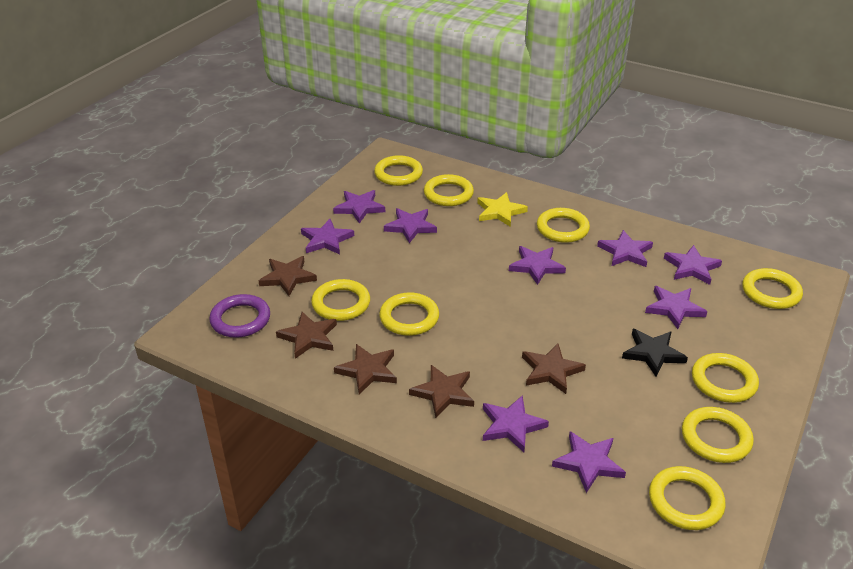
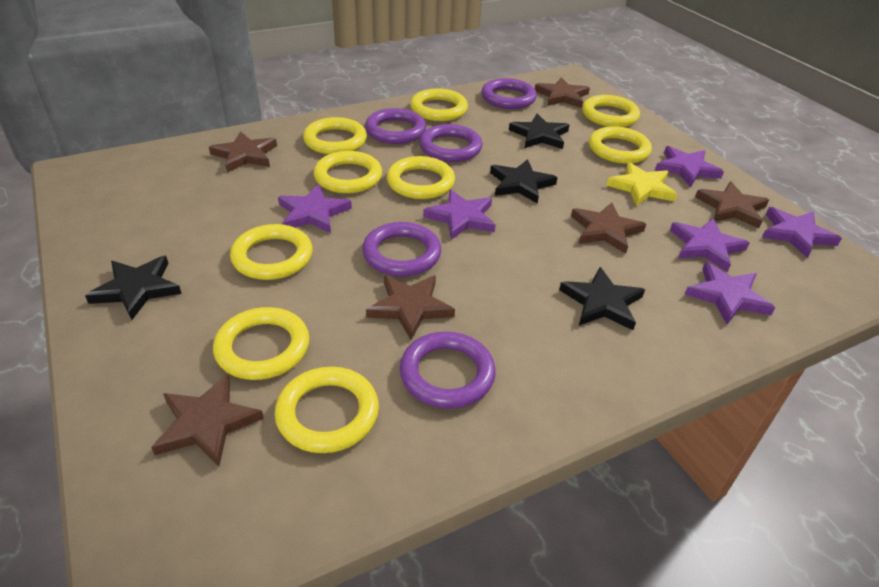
black star: [622,329,688,377] = 1 -> [85,256,182,320] [490,159,558,204] [509,114,569,149] [559,267,645,330] = 4
brown star: [259,256,317,296] [276,312,337,359] [334,344,397,394] [409,365,474,418] [522,344,586,394] = 5 -> [151,374,264,466] [209,131,277,172] [366,275,455,340] [535,77,590,108] [571,203,646,254] [695,182,769,228] = 6
purple ring: [209,294,270,338] = 1 -> [362,222,441,276] [365,108,426,144] [399,331,496,409] [419,124,482,162] [481,78,537,109] = 5
purple star: [301,219,354,254] [333,190,385,224] [384,208,437,243] [483,395,549,452] [509,246,566,285] [552,431,626,493] [597,230,653,267] [645,286,708,329] [664,245,722,285] = 9 -> [278,184,352,233] [423,190,496,240] [655,146,724,187] [670,218,749,272] [684,262,775,324] [762,207,842,258] = 6

